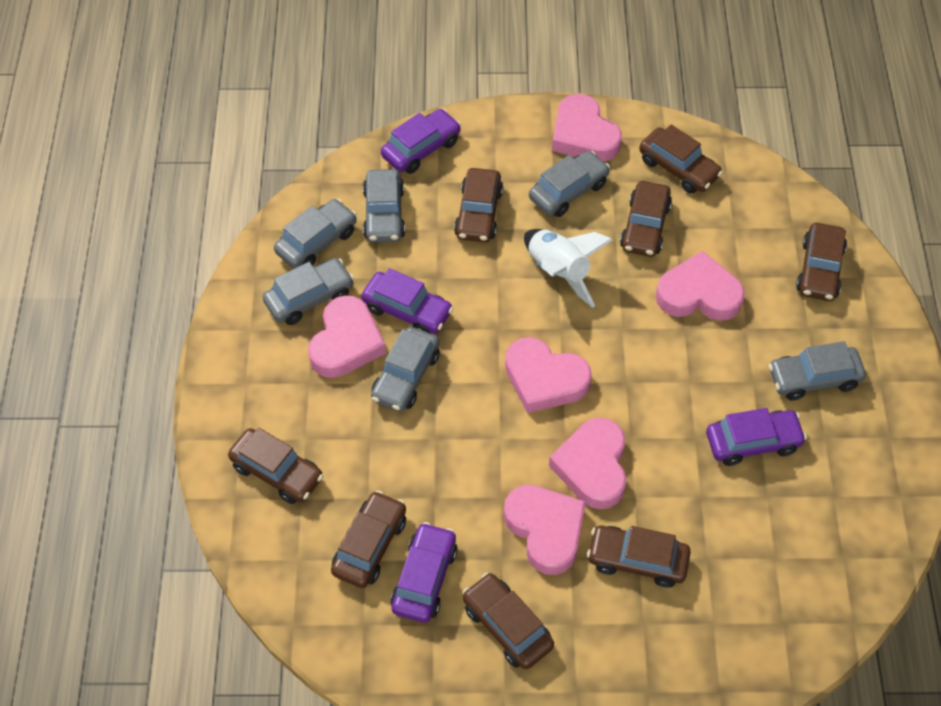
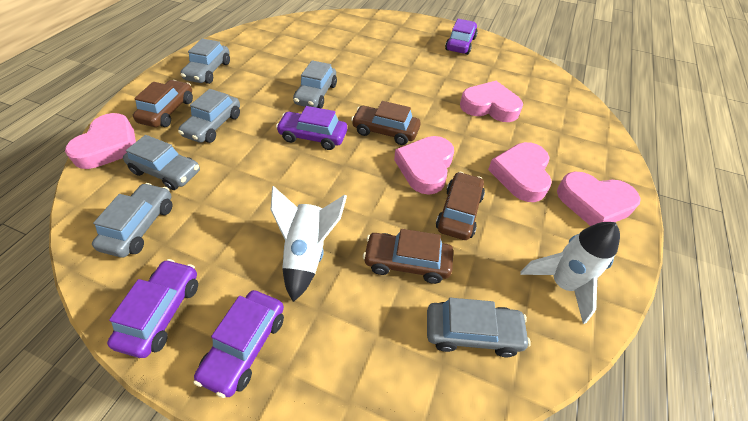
brown car: [228,428,323,504] [331,491,406,588] [454,168,503,242] [462,572,554,669] [587,526,691,588] [620,181,672,257] [639,124,723,194] [796,223,847,301] = 8 -> [133,80,193,127] [351,101,420,145] [363,229,453,284] [436,172,485,240] = 4
pink heart: [308,295,386,378] [504,485,586,575] [505,337,592,413] [549,418,626,509] [552,94,622,162] [656,251,745,321] = 6 -> [65,113,136,169] [394,136,454,194] [460,81,523,122] [488,142,552,202] [557,172,641,226] = 5
white rocket: [524,229,613,308] = 1 -> [270,186,347,302] [520,222,620,324] = 2

